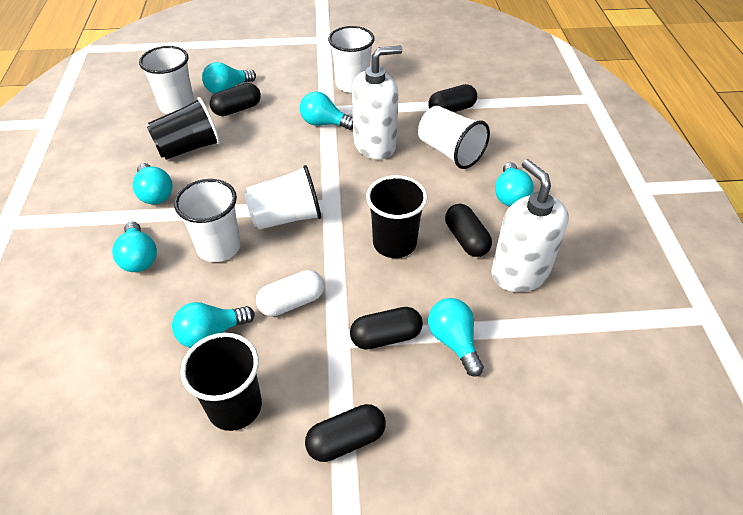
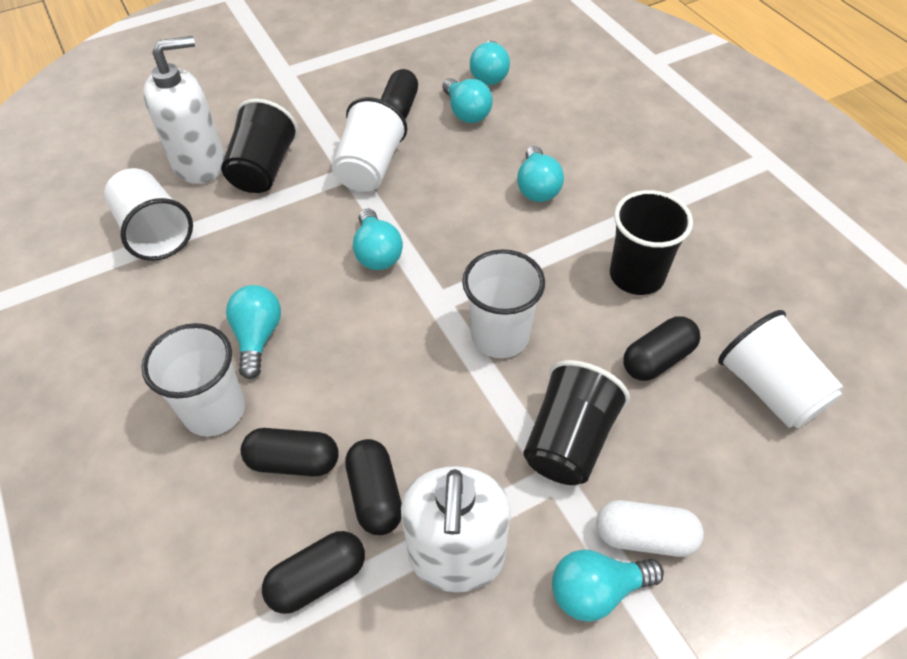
turquoise light bulb: [112,222,157,272] [133,163,173,205] [172,302,255,348] [202,62,256,94] [300,92,353,130] [428,298,484,377] [495,162,534,207] = 7 -> [226,285,281,379] [353,209,403,270] [443,78,493,123] [470,40,510,85] [517,146,564,202] [552,549,664,622] = 6

